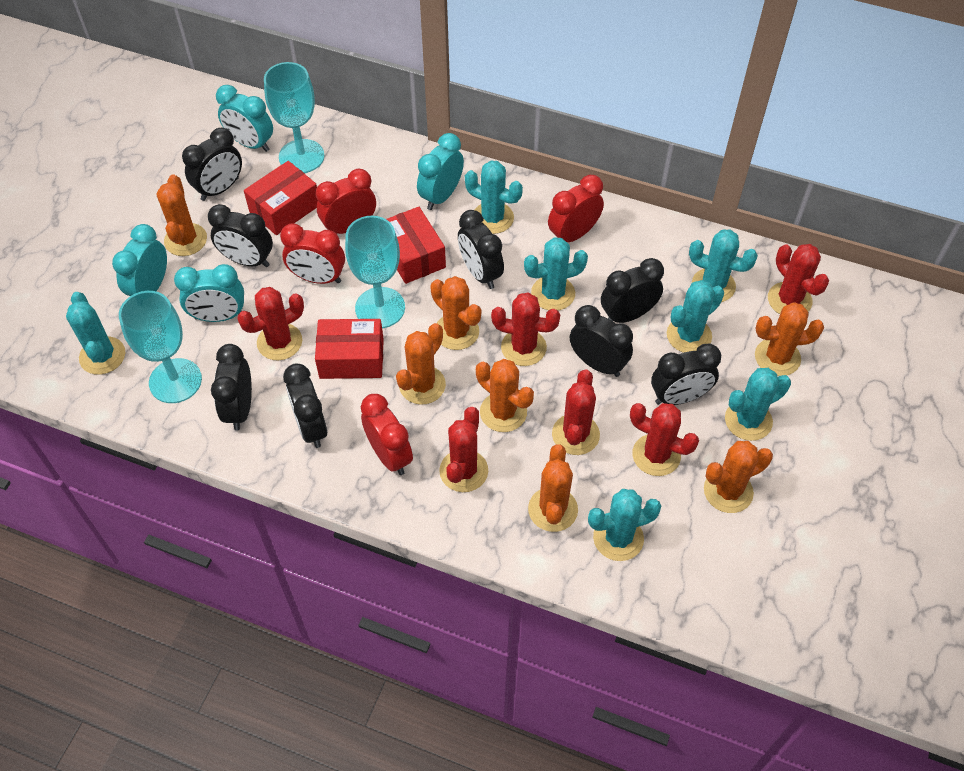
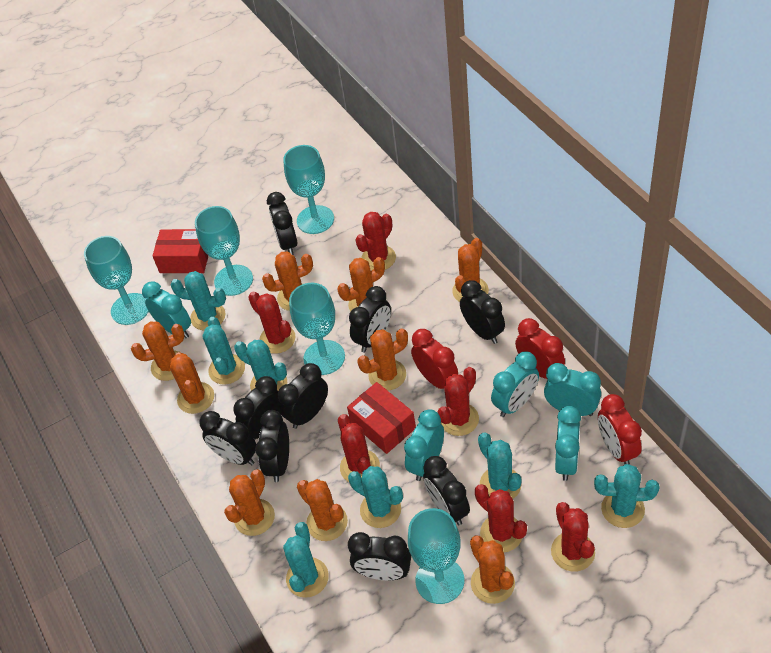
black clock: [182,128,242,201] [208,204,273,267] [211,344,252,430] [283,363,327,448] [458,210,504,289] [570,305,633,377] [601,258,664,323] [651,344,721,405] = 8 -> [199,411,256,465] [234,376,281,440] [255,410,289,482] [267,192,298,255] [278,363,328,429] [348,532,411,580] [349,286,391,352] [423,456,470,525] [460,280,505,344] = 9
orange cactus: [156,174,207,256] [396,323,446,405] [430,276,481,350] [476,359,534,432] [528,444,578,532] [704,441,773,513] [755,302,824,376] = 7 -> [131,322,185,381] [170,352,214,414] [224,469,275,536] [262,252,313,311] [297,479,348,541] [337,257,385,311] [357,329,408,391] [452,238,489,302] [470,536,515,604] = 9
red box: [244,161,318,235] [315,319,384,379] [386,207,446,284] = 3 -> [153,229,208,273] [347,382,416,454] = 2
red clock: [280,223,345,284] [316,169,376,234] [361,394,413,475] [548,175,604,242] = 4 -> [411,329,458,389] [515,318,565,379] [598,394,642,465] = 3
turquoise clock: [112,224,167,296] [174,264,244,322] [216,85,273,152] [417,133,464,210] = 4 -> [142,281,191,338] [404,409,444,481] [491,352,539,417] [544,363,601,416] [555,406,581,481] = 5
turquoise goblet: [119,291,202,403] [264,62,324,173] [345,216,405,328] = 3 -> [84,236,149,325] [195,206,253,296] [283,145,334,234] [289,283,345,375] [408,508,464,604] = 5

